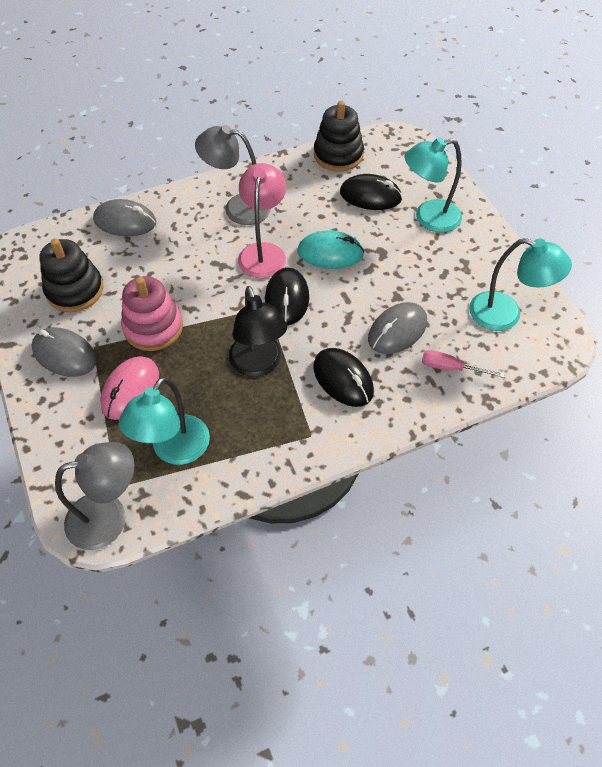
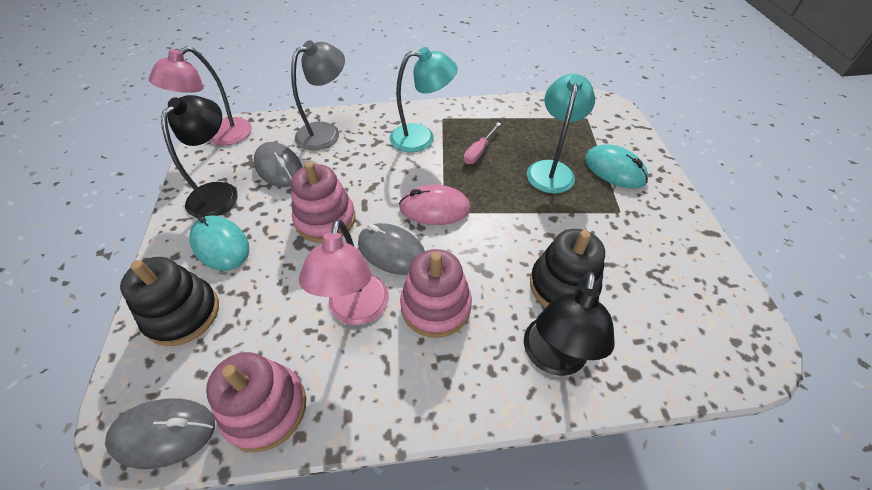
black lamp: [229,286,287,377] = 1 -> [161,95,238,218] [524,272,615,376] = 2
black mouse: [265,268,309,325] [313,348,374,407] [340,174,403,210] = 3 -> none = 0
grey lamp: [55,442,135,550] [195,125,271,225] = 2 -> [291,40,345,151] = 1
pink lamp: [238,163,286,278] = 1 -> [149,46,252,145] [299,219,389,325] = 2
pink stacking toy: [121,276,183,351] = 1 -> [206,352,306,452] [291,161,356,243] [400,249,472,338] = 3
turquoise lamp: [119,377,210,465] [404,137,462,233] [469,238,572,331] = 3 -> [390,47,457,152] [527,74,595,194] = 2
turquoise mouse: [297,230,364,269] = 1 -> [189,215,249,271] [585,144,648,189] = 2

